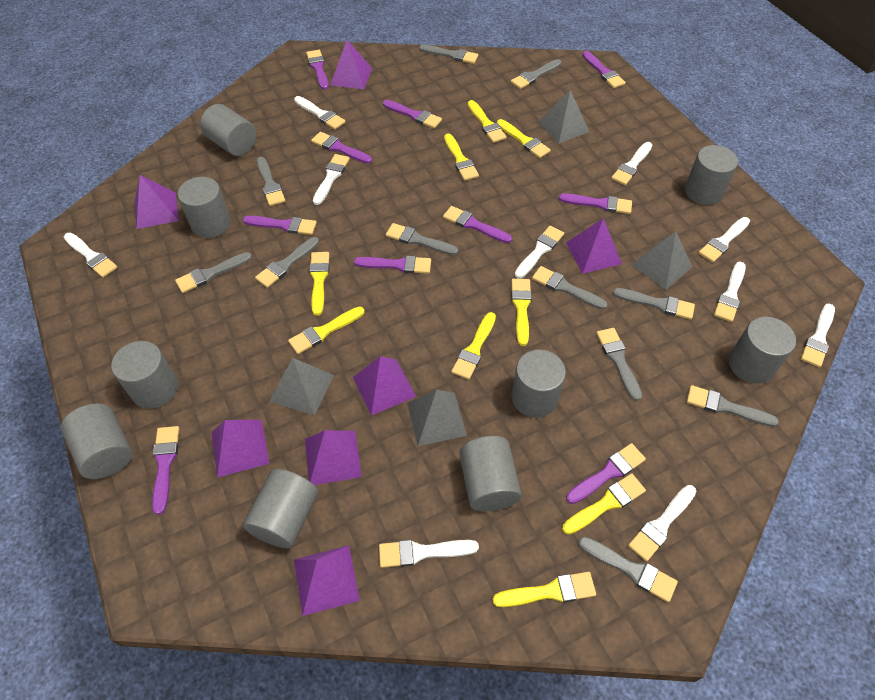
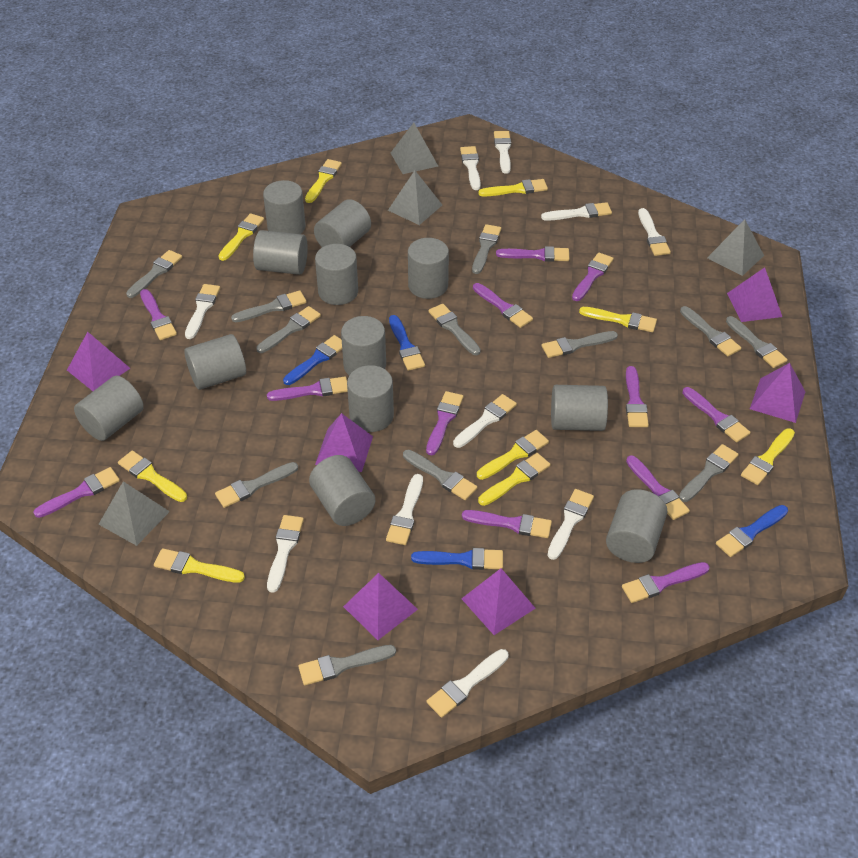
blue brush: none = 0 -> [283,335,342,385] [389,315,425,371] [411,548,503,570] [716,505,788,557] = 4
grey brush: [175,252,252,293] [255,237,319,288] [257,157,285,206] [386,223,458,255] [419,44,478,64] [511,59,561,89] [532,266,607,310] [578,537,678,602] [596,328,642,401] [613,288,695,320] [687,385,779,427] = 11 -> [126,250,182,298] [215,462,298,508] [231,290,307,322] [256,306,321,353] [298,645,396,685] [403,450,477,500] [428,304,481,355] [472,224,501,274] [542,331,618,358] [679,444,739,502] [680,306,741,356] [726,316,788,368] = 12
grey cylinder: [61,403,132,479] [111,341,178,409] [178,177,231,238] [200,104,256,156] [243,469,318,548] [459,436,522,511] [511,350,566,418] [685,145,738,205] [729,317,796,384] = 9 -> [74,375,144,441] [184,334,246,390] [253,230,308,275] [263,180,306,234] [309,455,375,526] [314,199,371,247] [315,244,358,305] [341,316,386,375] [347,365,394,432] [408,238,449,299] [551,385,608,431] [606,489,667,563] = 12
purple brush: [152,426,179,515] [243,216,317,235] [306,50,329,90] [311,132,372,164] [354,256,431,274] [383,100,442,128] [443,206,512,243] [559,194,632,214] [566,443,646,504] [582,51,626,88] = 10 -> [33,467,120,518] [140,289,177,340] [267,377,348,401] [426,391,463,456] [462,510,552,538] [473,283,533,328] [496,246,569,262] [572,252,614,301] [622,562,710,603] [626,366,649,427] [626,455,690,520] [682,387,750,442] = 12
purple pyramid: [135,175,179,229] [211,420,269,477] [294,545,360,616] [305,430,362,485] [330,40,372,89] [353,356,416,415] [566,218,622,274] = 7 -> [67,332,130,391] [315,413,373,472] [343,573,418,640] [461,568,536,635] [727,267,782,322] [750,363,805,423] = 6

